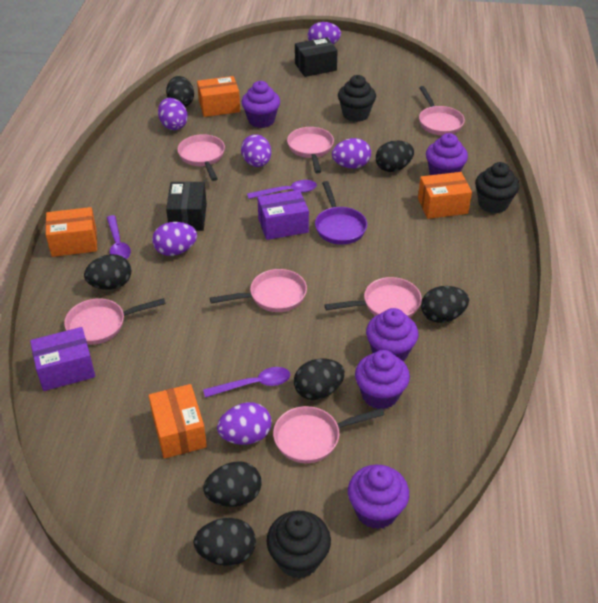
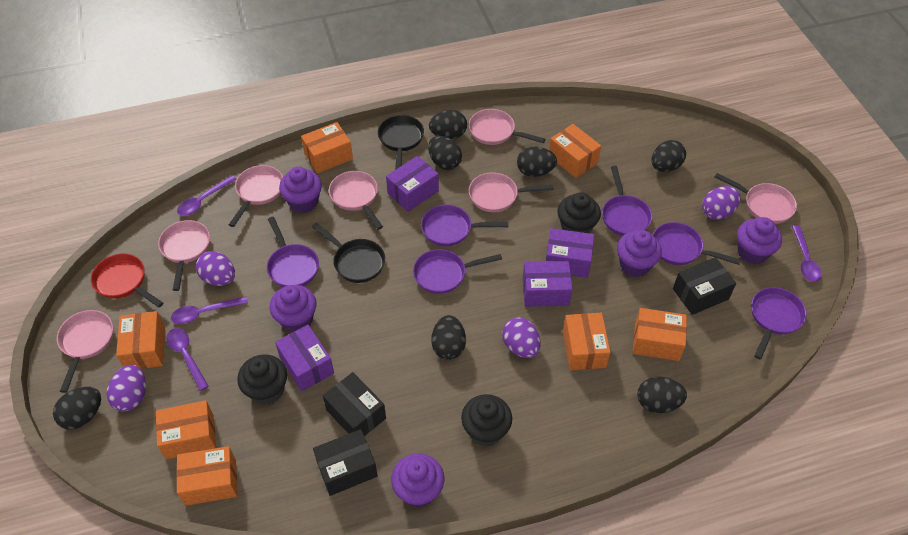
black box: [166,181,207,231] [295,37,338,77] = 2 -> [313,429,378,496] [323,372,386,436] [673,257,736,315] = 3
black pan: none = 0 -> [312,223,385,283] [378,115,424,170] = 2
orange box: [46,207,97,257] [148,384,207,459] [197,76,240,117] [418,172,472,219] = 4 -> [116,311,165,369] [156,400,216,460] [176,446,237,506] [301,122,353,174] [549,124,601,178] [563,313,611,370] [633,308,687,361] = 7
purple box: [30,327,95,391] [257,190,309,240] = 2 -> [275,325,334,391] [386,156,439,212] [523,261,573,307] [546,228,594,278] = 4
purple egg: [152,222,197,256] [158,98,188,130] [217,402,272,445] [241,134,271,167] [308,22,341,44] [332,138,371,169] = 6 -> [107,364,146,412] [196,251,235,286] [502,317,541,358] [702,186,740,220] = 4
purple pan: [315,181,367,245] = 1 -> [267,217,319,287] [413,249,502,294] [421,205,508,247] [602,166,652,236] [653,222,741,265] [751,287,807,359] = 6
purple spoon: [107,215,131,259] [203,367,290,398] [247,180,317,199] = 3 -> [167,328,209,391] [171,296,248,324] [177,175,237,216] [792,225,822,282] = 4
red pan: none = 0 -> [91,253,163,308] = 1

